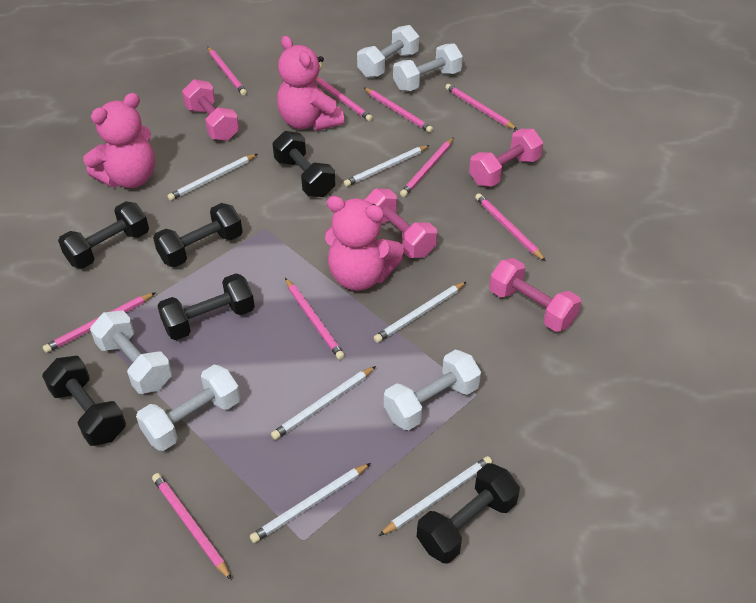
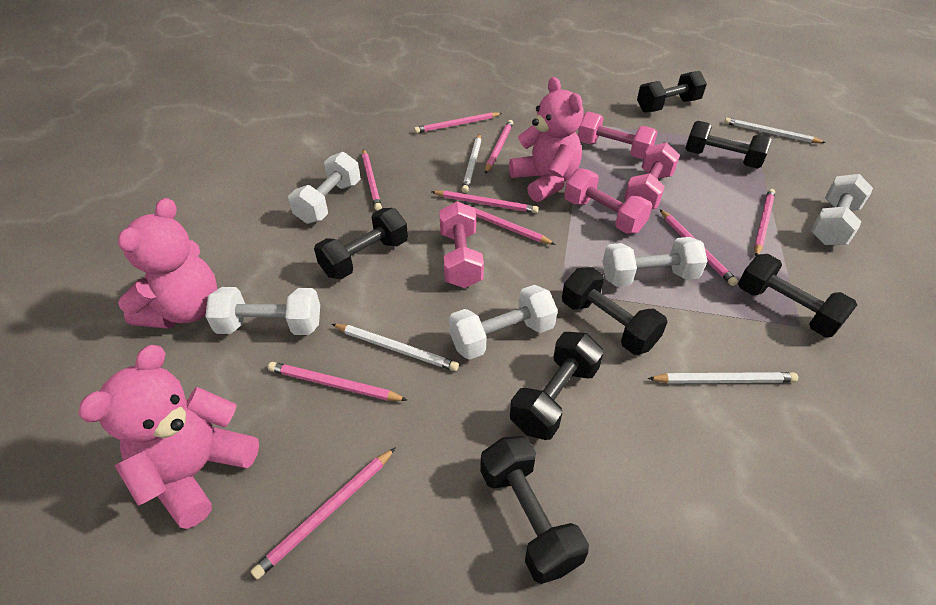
black dumbbell: [42,356,126,446] [58,201,149,269] [153,203,243,267] [157,273,255,340] [272,131,336,197] [417,463,520,564] = 6 -> [314,208,408,279] [480,436,589,584] [510,332,604,440] [562,267,667,355] [637,71,707,113] [685,121,772,169] [738,254,857,337] = 7
white pencil: [167,154,257,201] [250,463,371,543] [271,366,376,440] [344,145,430,187] [374,282,466,343] [379,456,492,536] = 6 -> [332,324,459,371] [461,134,481,193] [648,372,798,384] [724,118,826,143] = 4

